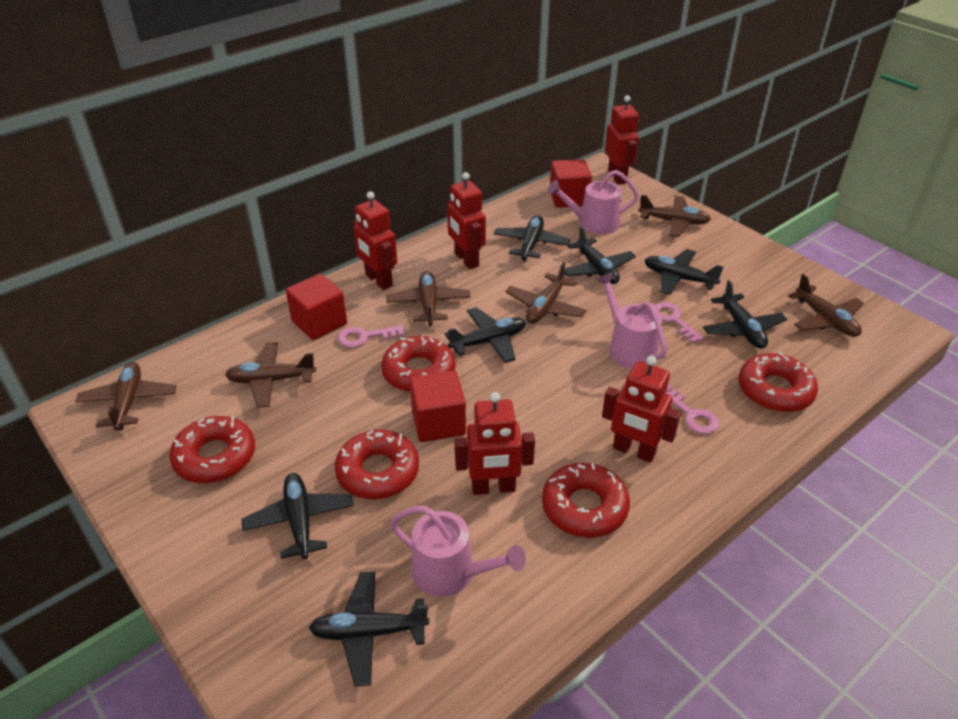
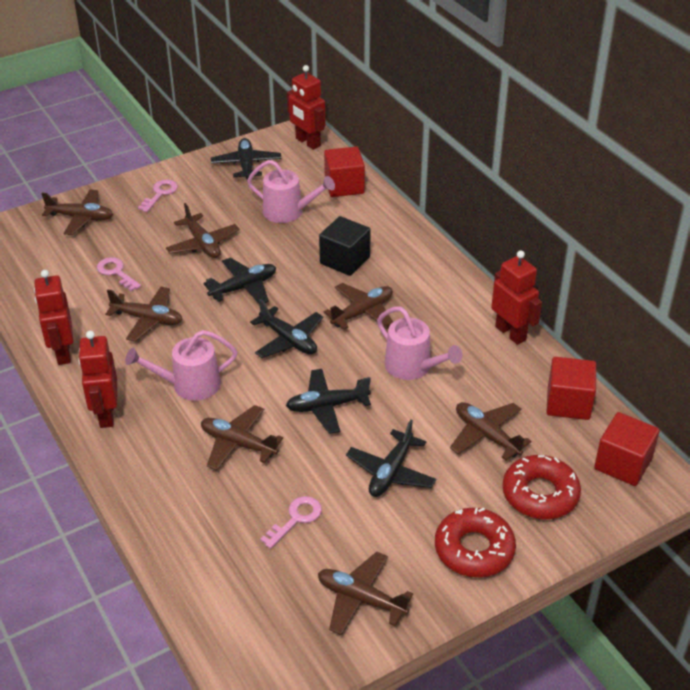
black cube: none = 0 -> [319,216,371,276] = 1
black plane: [241,473,354,559] [309,572,429,686] [445,307,526,363] [494,215,570,262] [564,226,636,284] [645,249,723,295] [703,280,787,349] = 7 -> [203,258,276,304] [211,138,282,180] [250,299,323,358] [286,369,371,434] [346,420,436,497] = 5
brown plane: [75,362,176,430] [225,342,316,407] [386,271,470,326] [506,262,587,323] [639,195,711,237] [788,274,864,337] = 6 -> [41,189,113,235] [105,287,183,342] [166,203,239,258] [201,405,283,470] [318,552,413,635] [323,283,393,330] [450,402,531,460] = 7
red donut: [170,416,255,483] [335,430,419,499] [381,336,456,392] [542,463,630,538] [739,352,818,412] = 5 -> [435,508,516,578] [502,455,581,519] = 2
red robot: [353,191,397,290] [447,172,486,269] [455,392,535,495] [602,356,681,463] [605,95,639,184] = 5 -> [34,270,74,365] [78,331,117,428] [287,65,325,150] [491,250,542,345] = 4

